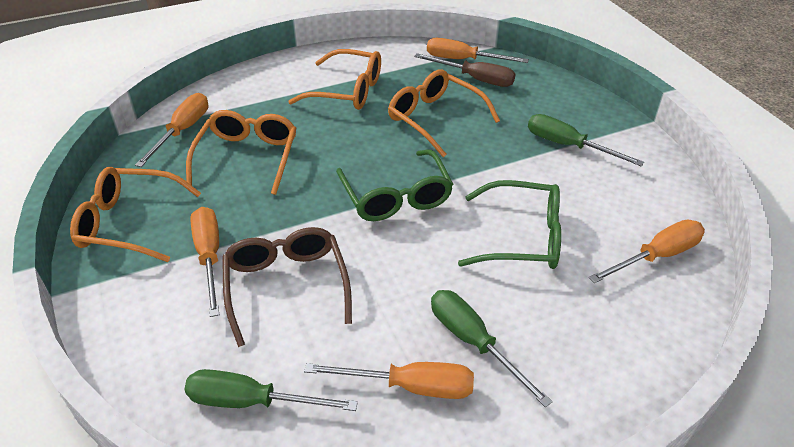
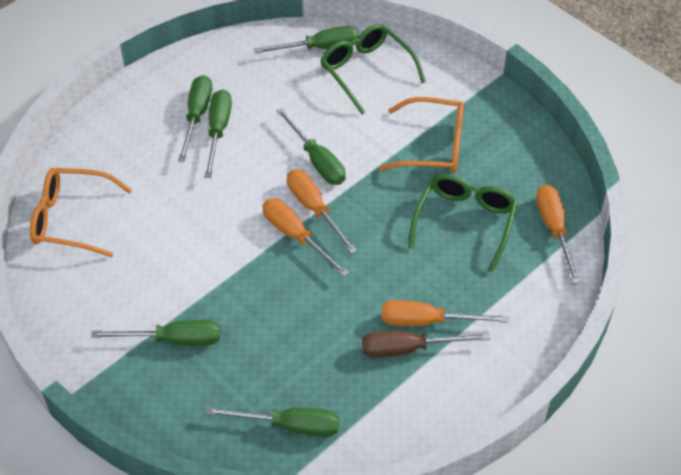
brown glasses: [222,227,352,347] = 1 -> none = 0
green screwdriver: [184,369,358,411] [431,290,553,407] [528,114,644,166] = 3 -> [91,320,220,346] [178,75,212,162] [204,89,232,178] [205,407,339,437] [254,26,359,53] [276,108,346,185] = 6
orange glasses: [70,167,201,262] [186,110,297,195] [288,49,381,110] [388,69,500,157] = 4 -> [30,168,132,257] [379,97,464,173] = 2
orange screwdriver: [135,93,208,167] [191,207,219,317] [304,362,474,399] [427,38,529,63] [589,220,705,283] = 5 -> [263,198,349,277] [287,169,358,254] [382,300,508,326] [536,184,581,284] = 4

